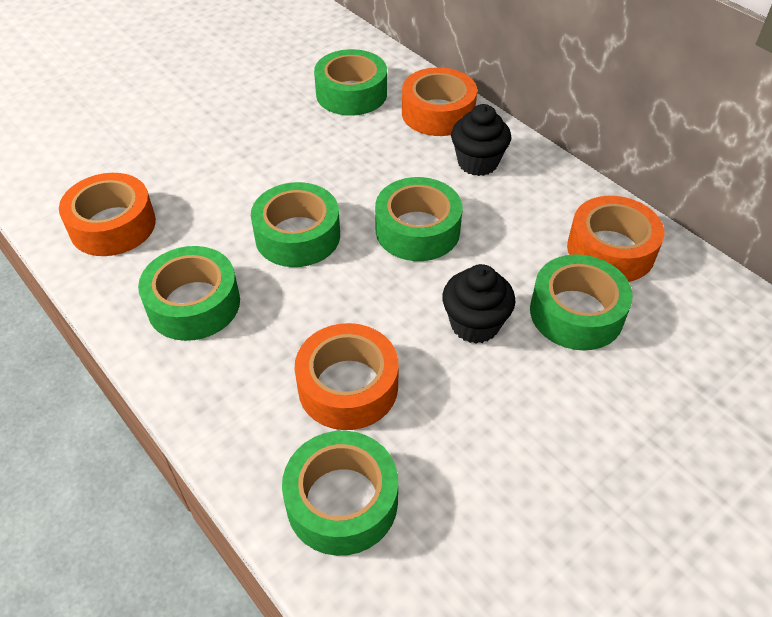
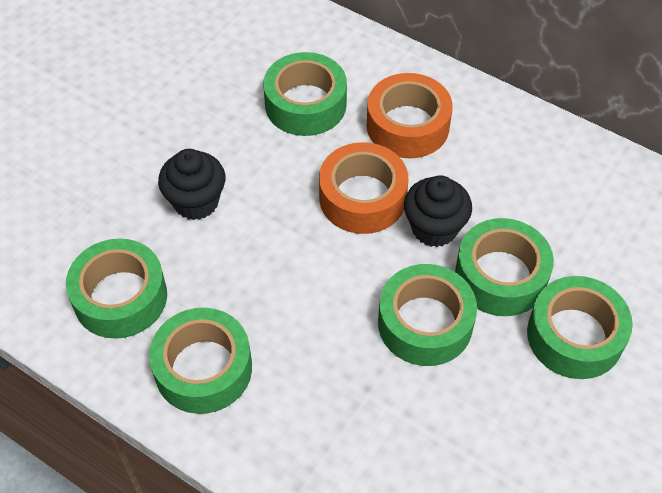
orange tape: [59,173,156,256] [295,323,399,430] [402,67,477,136] [567,196,665,282] = 4 -> [319,142,409,234] [367,73,453,158] = 2

